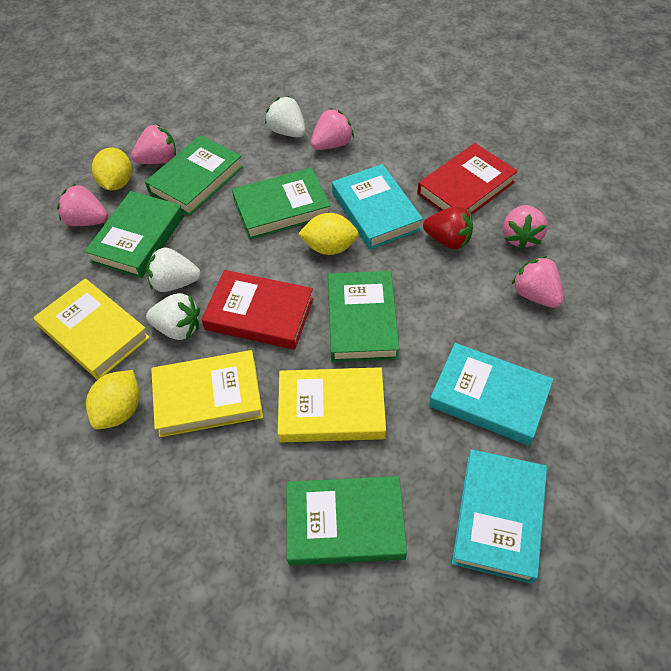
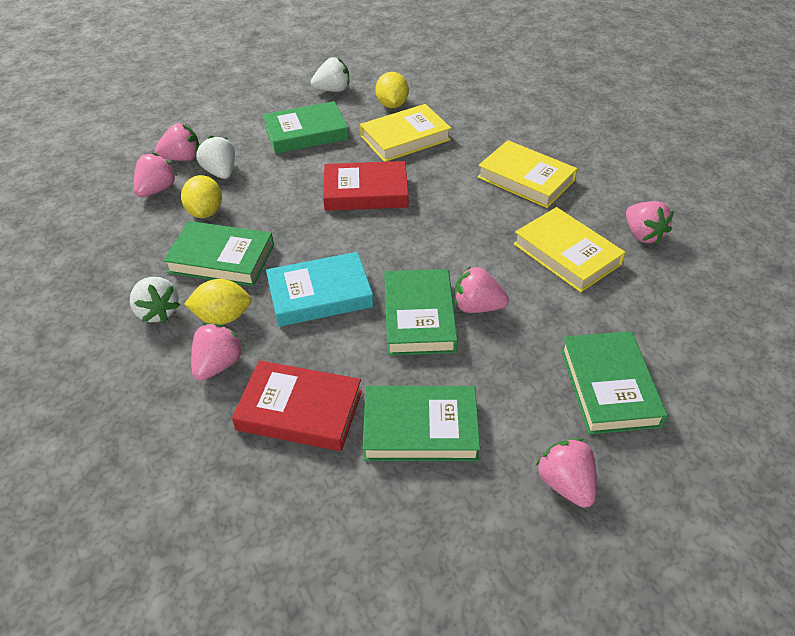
pink strawberry: [57,185,108,226] [131,124,176,164] [311,108,354,150] [503,205,547,250] [512,256,563,308] = 5 -> [134,153,177,197] [155,123,199,161] [191,323,244,381] [455,266,509,313] [536,438,597,508] [626,201,674,244] = 6
red strawberry: [423,206,473,249] = 1 -> none = 0
turquoise book: [332,164,423,249] [429,343,554,446] [452,449,547,584] = 3 -> [266,252,374,327] = 1

